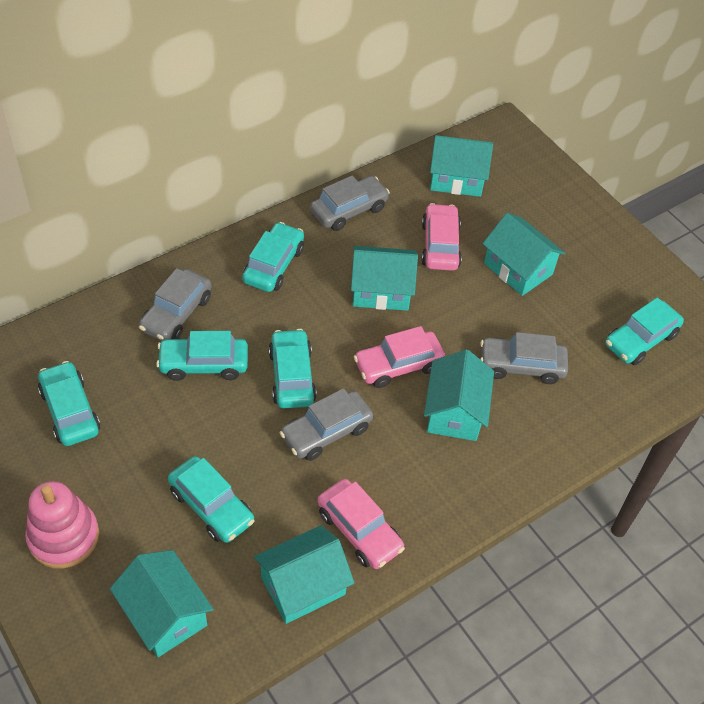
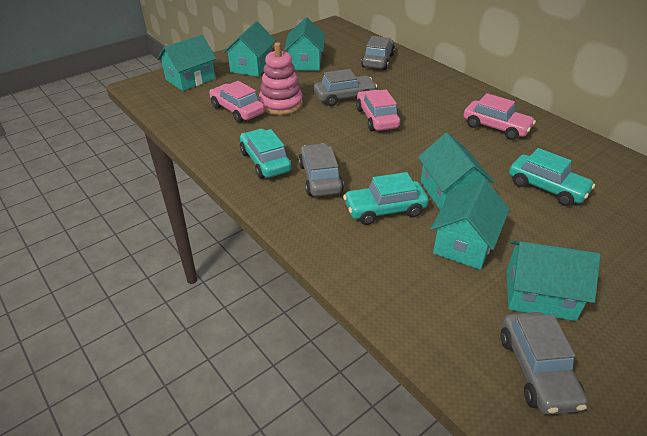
turquoise car: [38,361,100,446] [156,331,248,381] [168,456,254,543] [242,222,304,292] [269,329,317,408] [605,297,684,365] = 6 -> [240,129,292,179] [343,172,429,225] [509,148,595,206] = 3

